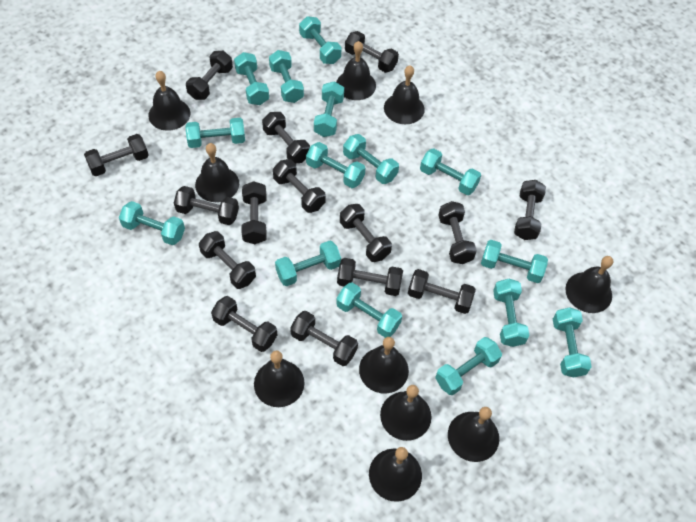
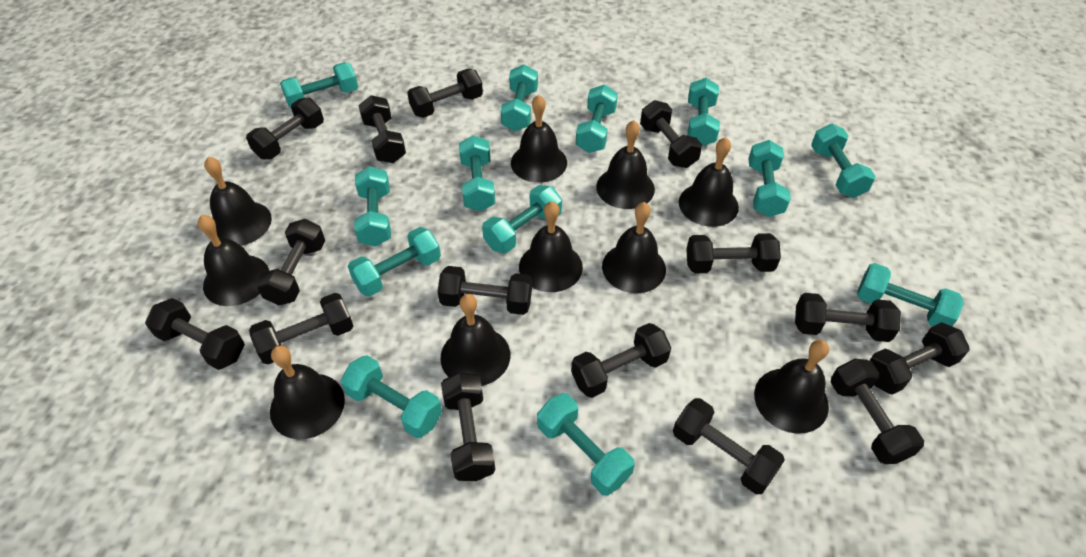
turquoise dumbbell: [119,201,185,245] [185,118,245,148] [234,52,269,105] [269,50,304,103] [275,241,341,286] [299,16,342,64] [306,142,366,188] [314,81,344,137] [336,283,402,338] [343,134,399,184] [420,148,481,195] [435,337,502,395] [481,240,548,283] [493,279,529,347] [553,307,592,378] = 15 -> [280,62,358,108] [341,355,442,438] [348,227,441,297] [354,166,391,246] [459,135,495,212] [482,185,562,253] [501,64,538,131] [537,393,635,495] [576,84,618,153] [687,78,720,146] [749,140,791,217] [811,124,875,198] [857,263,964,327] = 13

